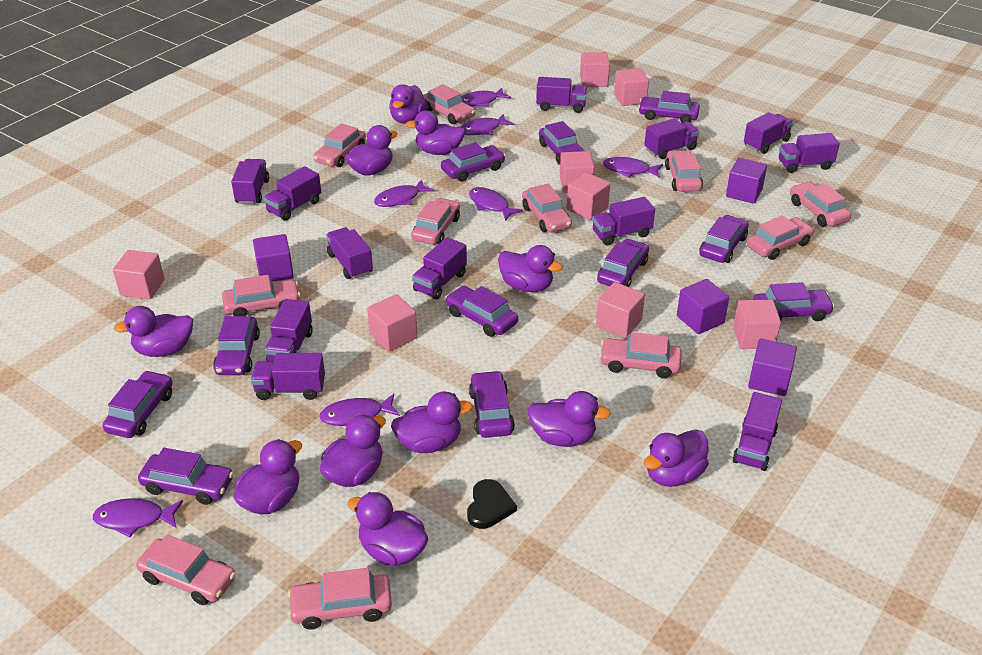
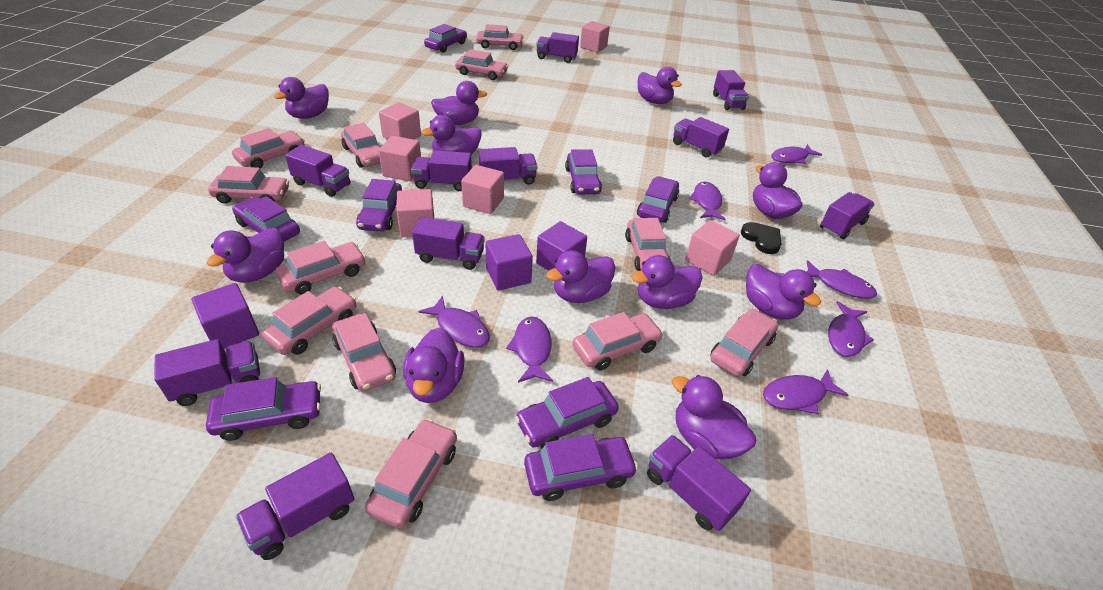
pink car: [136,535,236,605] [222,275,301,316] [288,568,392,630] [314,124,366,167] [411,198,460,245] [423,84,475,124] [522,184,572,232] [599,332,682,378] [665,150,703,192] [747,215,814,260] [790,182,851,227] = 11 -> [208,166,289,204] [232,128,304,168] [262,287,356,355] [276,241,366,295] [332,313,396,392] [341,123,381,168] [365,419,457,529] [455,49,508,80] [476,24,524,50] [573,312,663,370] [625,218,671,271] [710,309,779,377] = 12
pink cube: [113,250,165,299] [367,294,417,351] [560,151,595,193] [567,172,610,220] [580,52,610,87] [596,282,645,338] [614,68,649,106] [733,300,781,349] = 8 -> [379,102,421,139] [379,136,421,181] [396,189,434,237] [461,165,504,214] [580,21,610,53] [685,220,740,276] = 6
purple car: [103,370,173,438] [138,448,234,505] [213,316,260,375] [441,142,506,182] [445,285,518,337] [469,371,515,438] [539,121,584,165] [597,239,649,287] [638,91,700,123] [699,215,749,263] [753,282,835,321] = 11 -> [206,377,321,441] [232,196,300,242] [356,179,402,232] [424,24,467,53] [515,377,619,448] [524,434,638,501] [565,149,602,195] [637,177,679,223] = 8
purple cube: [253,234,294,282] [677,279,729,334] [726,158,767,204] [748,339,797,396] = 4 -> [192,283,259,349] [485,234,533,291] [536,221,587,271] = 3
purple truck: [231,159,269,204] [251,353,325,400] [264,166,321,221] [265,299,313,362] [326,227,373,279] [412,237,467,299] [536,77,587,113] [592,197,655,245] [644,118,699,159] [733,392,782,471] [744,112,793,154] [779,133,840,173] = 12 -> [154,339,260,406] [236,453,354,560] [285,145,351,197] [411,150,472,191] [412,217,485,270] [479,147,537,185] [536,32,579,63] [647,435,751,531] [673,117,729,158] [713,70,749,110] [820,192,874,239] = 11

